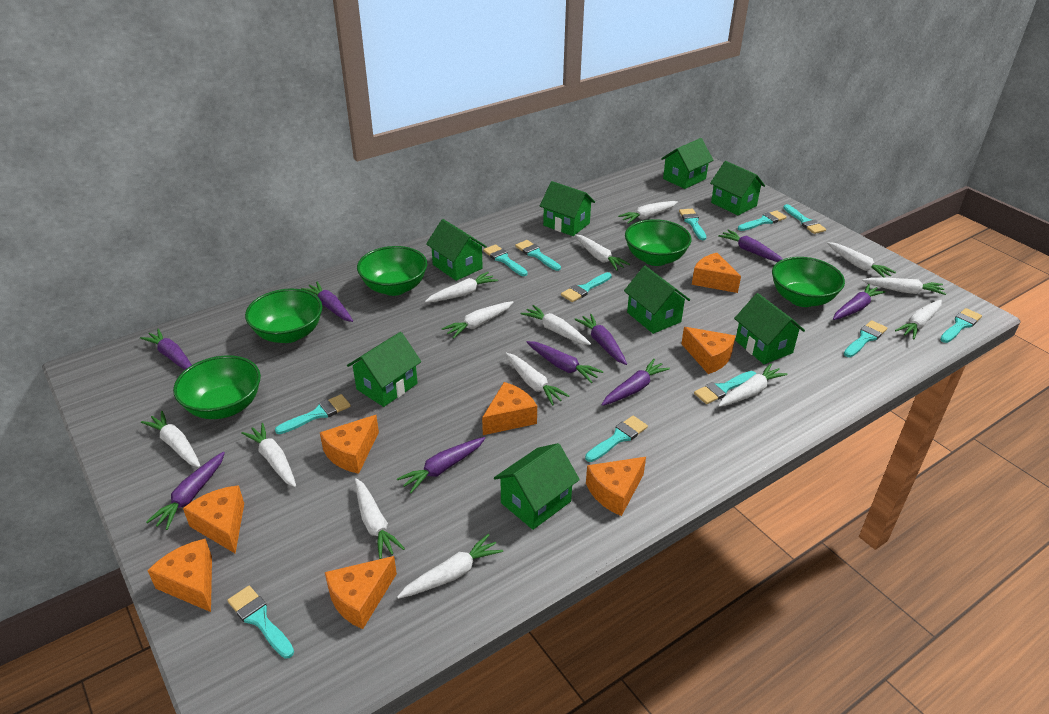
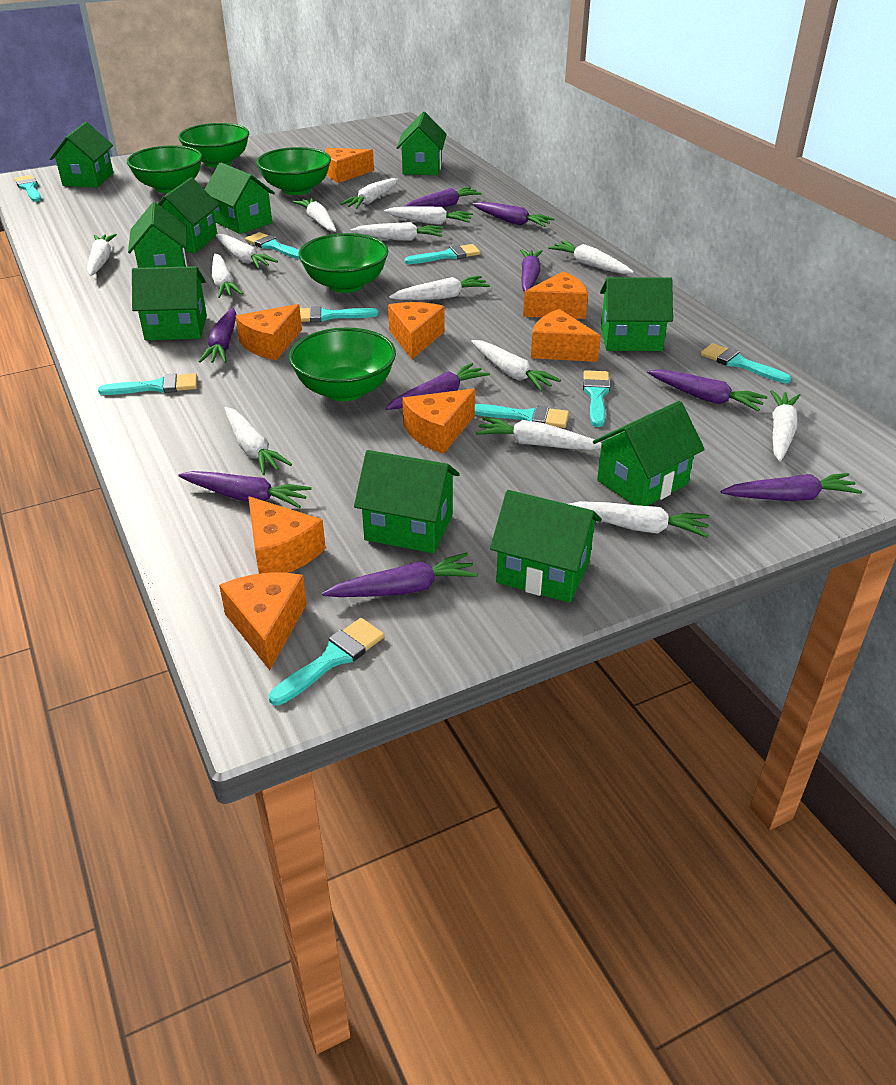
green house: [347,332,421,407] [426,219,487,281] [494,443,580,530] [540,181,595,236] [624,266,690,334] [661,138,713,189] [710,161,765,216] [734,293,805,364] = 8 -> [50,122,113,188] [128,202,187,268] [132,266,207,340] [158,177,219,253] [204,163,275,234] [354,450,460,553] [397,112,447,175] [490,490,602,603] [593,401,705,506] [600,277,673,351] = 10
turquoise brush: [227,586,294,659] [275,394,351,434] [483,244,527,276] [515,240,561,271] [561,272,612,302] [585,416,648,462] [679,209,706,240] [694,371,756,404] [738,210,787,231] [783,204,826,234] [844,320,887,357] [940,308,982,343] = 12 -> [14,175,42,202] [98,373,197,395] [245,232,300,259] [269,618,384,705] [300,306,379,322] [404,244,481,264] [475,404,569,428] [583,370,610,427] [700,343,791,383] = 9

